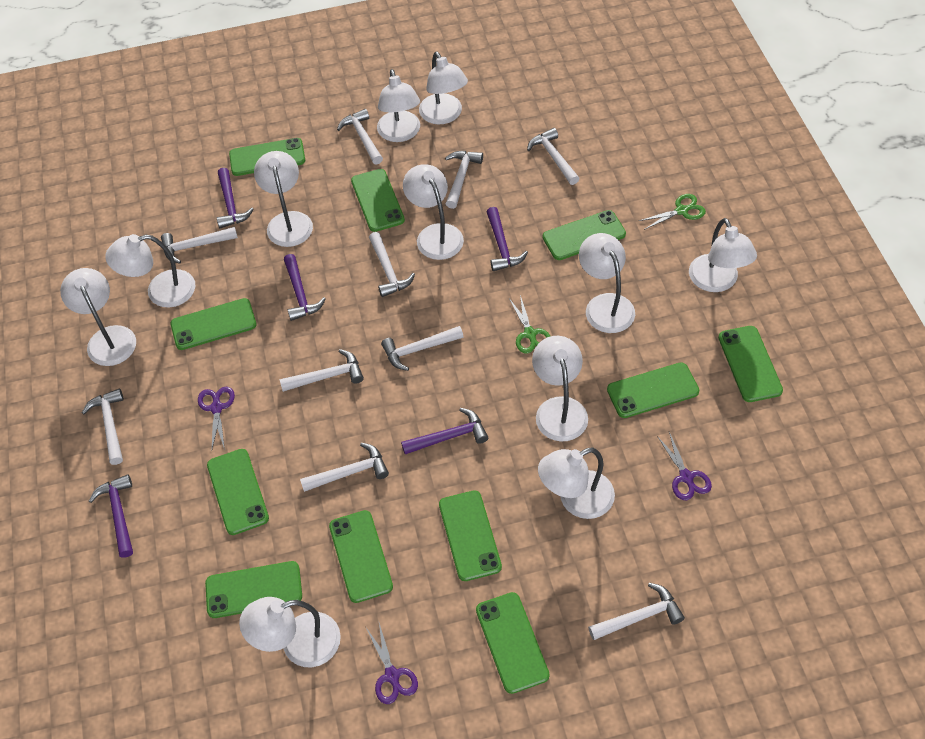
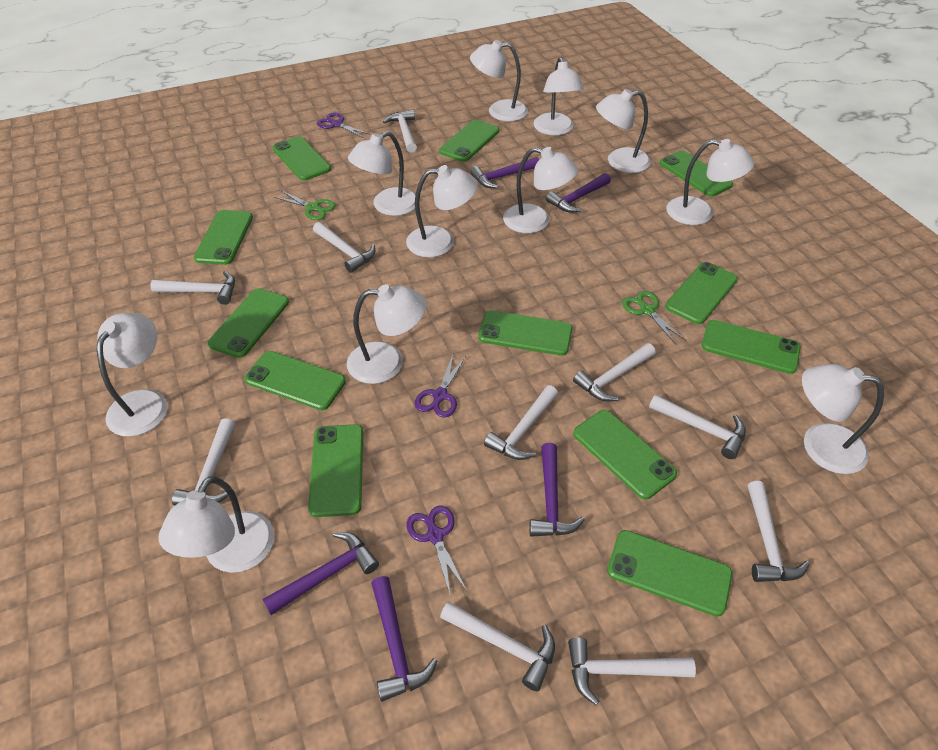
green phone: [170,298,256,350] [205,561,302,618] [207,449,269,535] [229,138,305,176] [329,510,393,603] [351,169,405,232] [439,490,502,581] [476,592,550,694] [542,210,626,260] [607,362,699,418] [718,326,783,402] = 11 -> [194,210,253,265] [208,288,289,358] [245,351,346,410] [272,136,331,181] [308,424,363,517] [439,120,499,162] [478,310,573,356] [573,410,677,499] [607,530,733,617] [660,151,733,197] [665,262,738,324] [702,320,801,374] = 12

